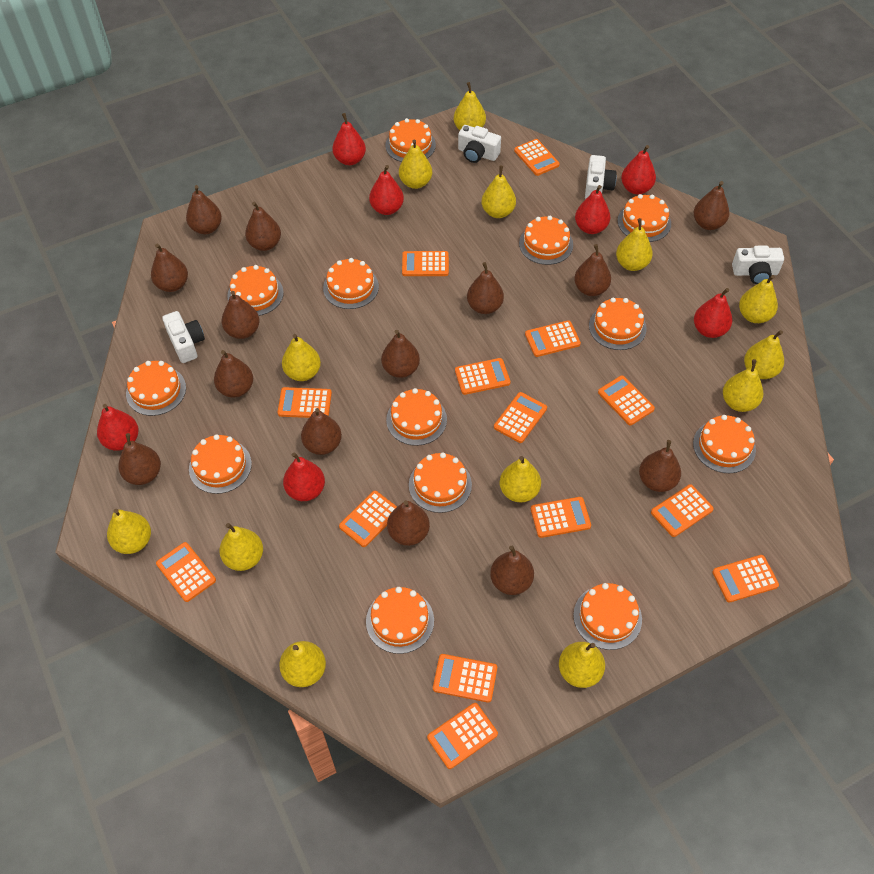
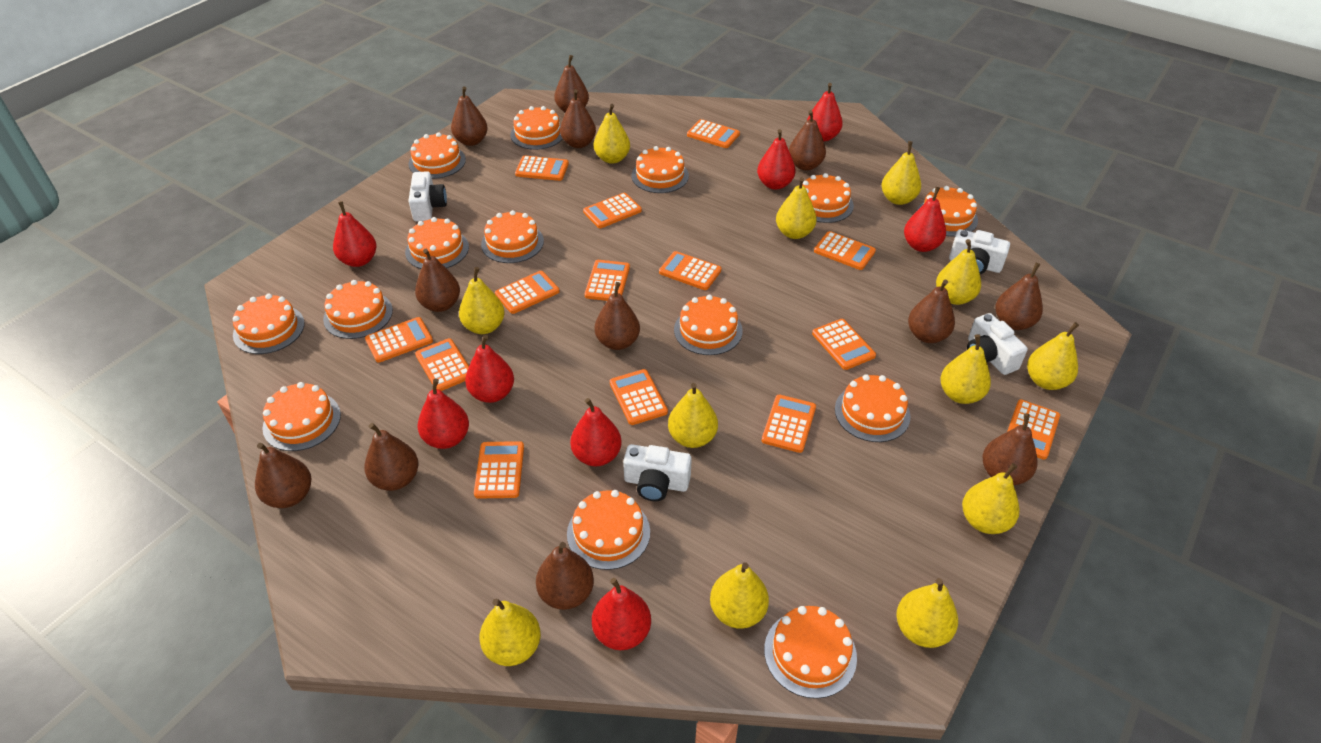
brown pear: [118,433,161,485] [151,244,188,292] [186,185,222,234] [214,350,253,398] [221,291,259,339] [245,202,281,251] [301,408,342,455] [381,330,420,378] [387,500,430,546] [467,262,504,314] [490,545,534,595] [574,244,611,296] [639,440,681,492] [693,181,729,230] = 14 -> [255,443,312,508] [364,423,419,491] [415,249,460,312] [451,86,488,146] [536,542,594,610] [554,55,589,113] [560,89,596,148] [594,282,640,350] [789,110,826,171] [908,280,955,343] [983,414,1038,485] [995,263,1043,330] = 12
orange cake: [126,361,186,416] [189,434,252,494] [227,265,284,316] [323,258,379,309] [366,587,434,654] [385,118,436,162] [386,388,447,446] [409,452,472,513] [519,216,573,265] [573,583,642,650] [589,298,647,350] [618,194,671,242] [693,415,756,473] = 13 -> [233,294,305,354] [263,382,341,451] [323,280,393,339] [405,217,469,269] [409,132,466,179] [481,210,544,263] [510,106,563,150] [567,490,650,570] [632,146,689,193] [674,295,743,355] [764,606,857,699] [802,173,854,223] [835,374,911,442] [917,186,978,237] = 14
red pear: [97,404,139,451] [283,452,325,501] [332,113,366,165] [369,165,404,215] [575,185,610,234] [621,145,656,194] [694,288,732,338] = 7 -> [333,201,376,267] [418,379,469,449] [465,335,514,403] [570,398,622,466] [592,578,651,650] [757,129,796,190] [807,83,843,141] [904,187,946,252] = 8
yellow pear: [107,509,151,554] [219,523,263,571] [279,641,326,687] [282,334,321,381] [399,139,432,189] [454,82,486,130] [482,166,516,218] [500,456,541,503] [559,642,605,688] [616,218,653,271] [723,359,763,412] [739,275,778,323] [744,330,784,379] = 13 -> [459,267,505,334] [479,599,541,666] [594,104,630,164] [668,383,718,448] [710,562,769,629] [776,177,817,239] [882,141,921,205] [897,578,958,648] [936,239,981,305] [941,334,991,404] [962,463,1020,534] [1027,322,1079,390] = 12

